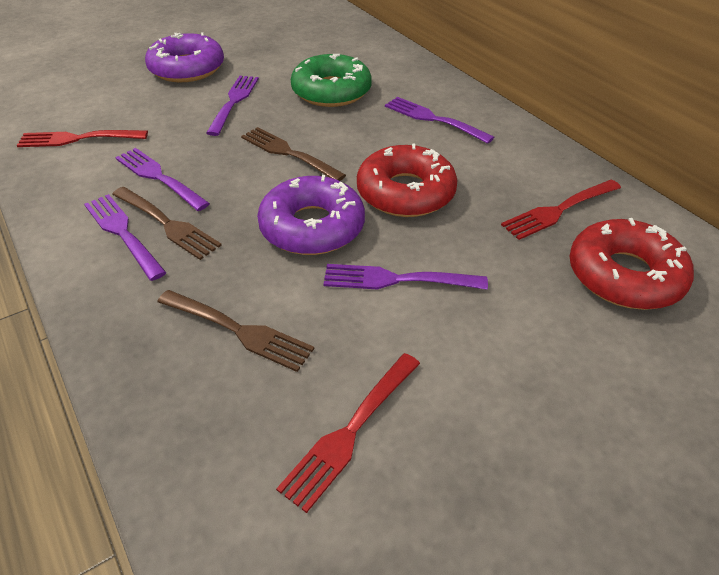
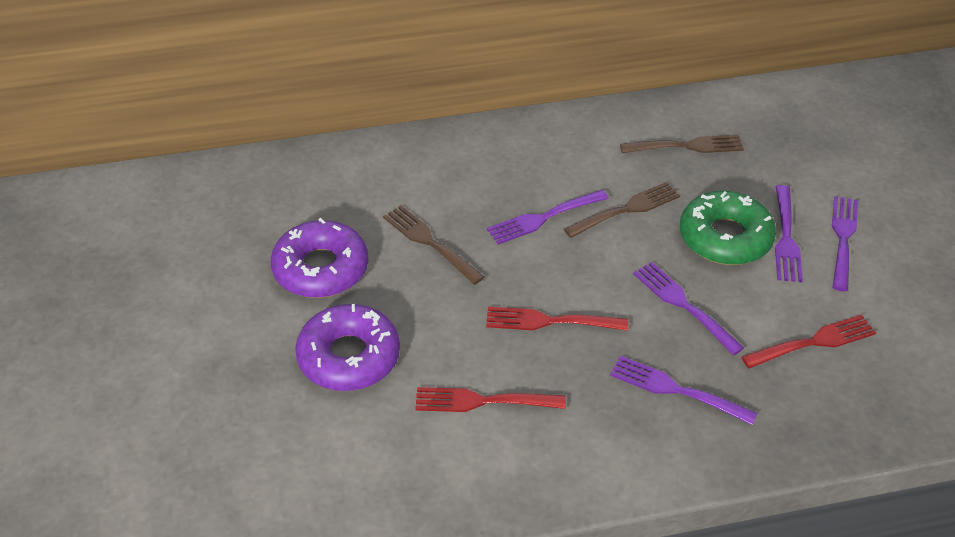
red donut: [357,143,457,217] [569,218,694,310] = 2 -> none = 0

